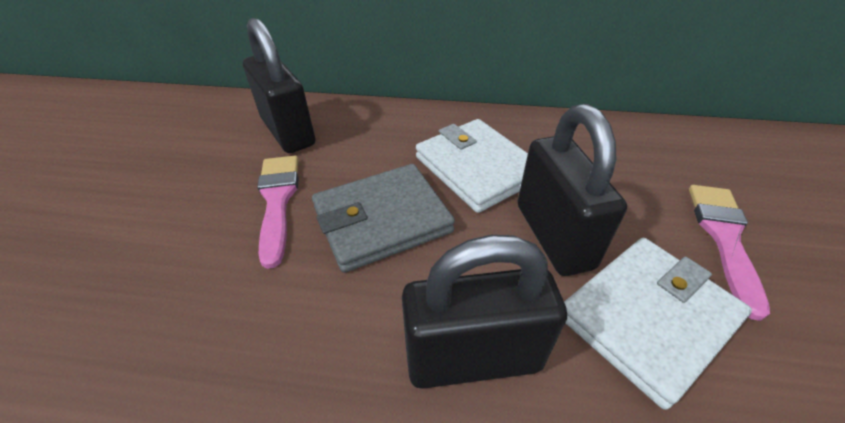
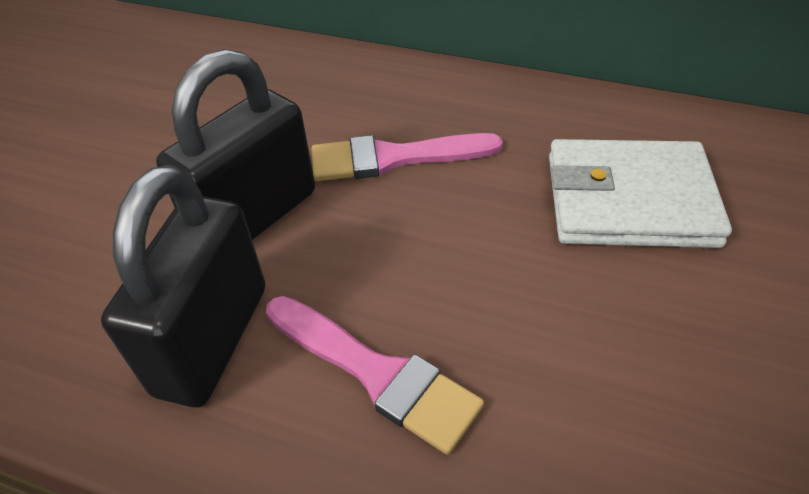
black padlock: [243,18,315,153] [402,235,567,389] [518,104,627,276] = 3 -> [101,165,265,408] [156,49,315,240] = 2
grey wallet: [312,164,455,273] = 1 -> none = 0
white wallet: [416,119,528,213] [564,238,752,410] = 2 -> [549,139,732,248] = 1

